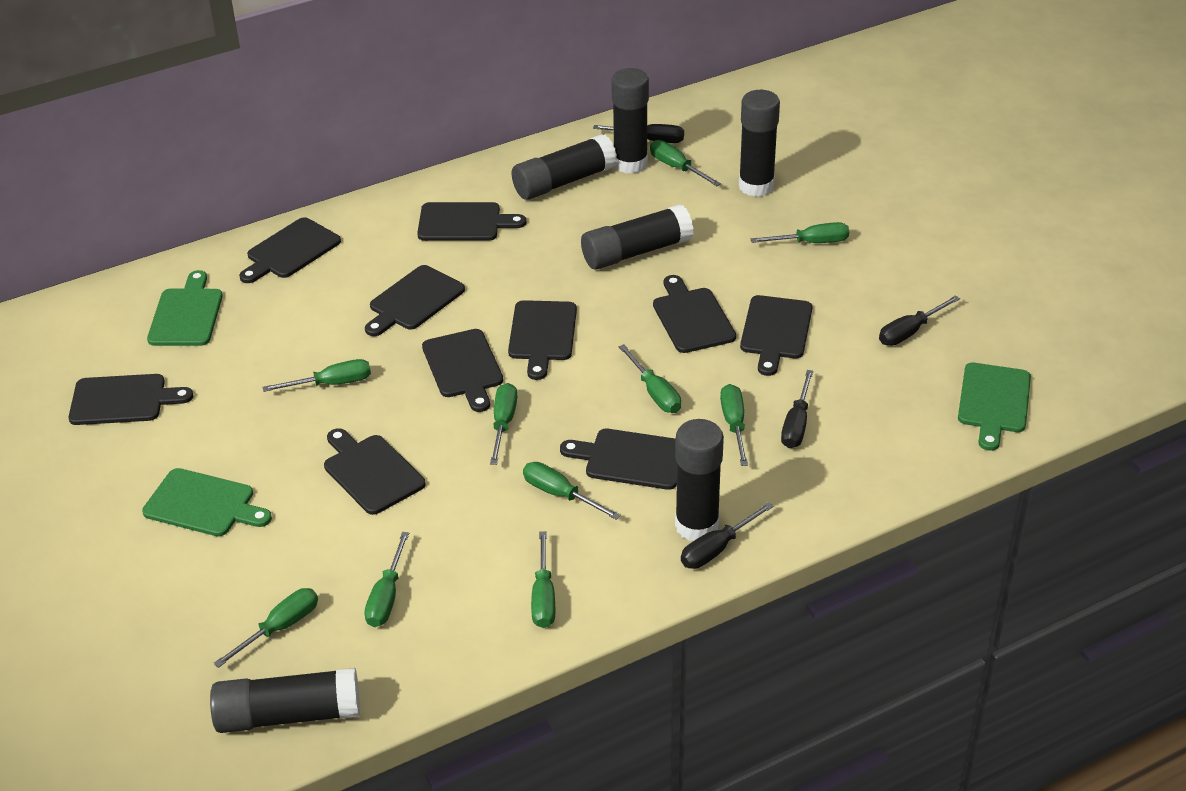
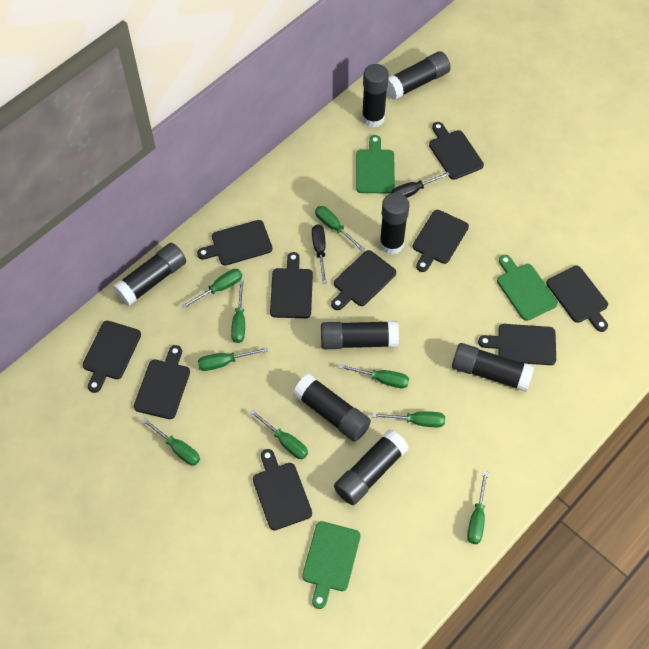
black glue stick: [210,668,360,733] [512,134,617,200] [581,204,694,270] [611,68,649,174] [675,419,724,541] [739,90,780,197] = 6 -> [113,243,186,306] [293,374,371,442] [321,321,399,349] [334,430,408,505] [362,64,389,127] [379,193,410,255] [386,51,450,100] [452,343,535,392] = 8
black screwdriver: [593,124,684,143] [681,502,774,569] [781,370,814,448] [879,295,960,346] = 4 -> [312,225,327,283] [391,172,450,198] = 2
green screwdriver: [213,588,318,668] [262,359,371,392] [364,532,409,627] [490,383,517,465] [523,462,621,520] [531,531,555,628] [618,344,681,413] [650,140,721,186] [720,384,748,466] [750,222,849,243] = 10 -> [142,417,200,466] [182,269,242,308] [198,347,268,371] [231,281,245,343] [250,410,308,459] [315,206,364,251] [339,364,409,388] [372,411,445,427] [467,471,488,544] = 9

